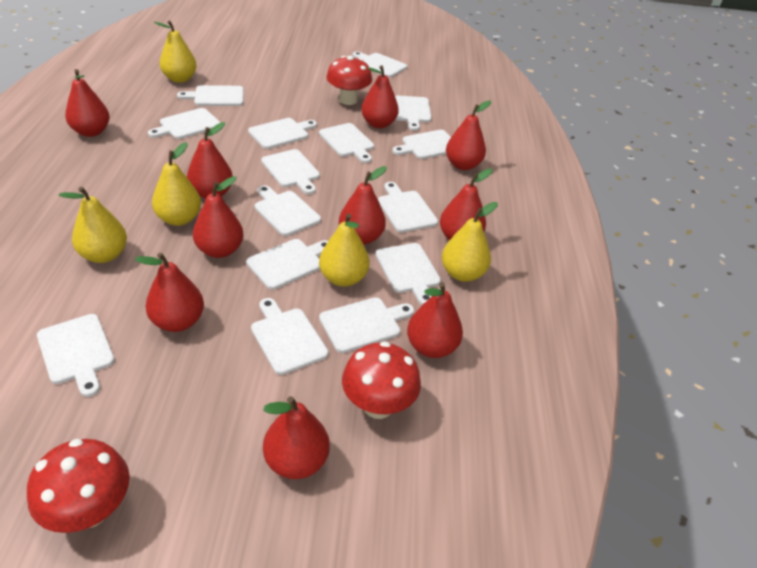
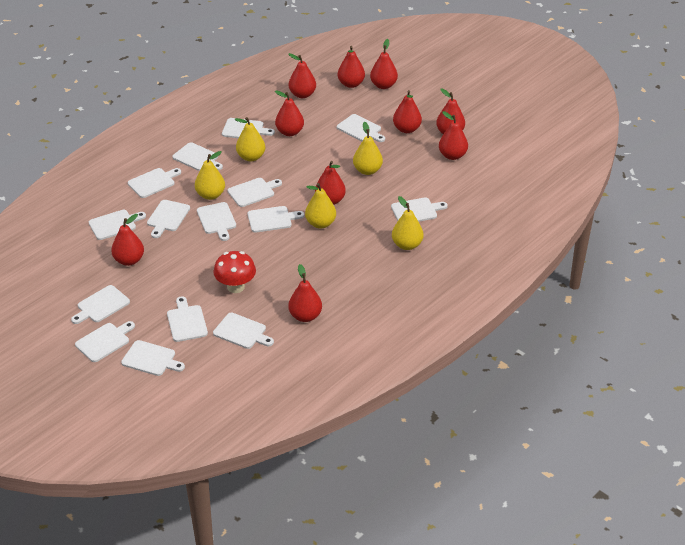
red mushroom: [27,439,130,533] [326,56,372,105] [342,341,421,419] = 3 -> [214,251,256,293] = 1

